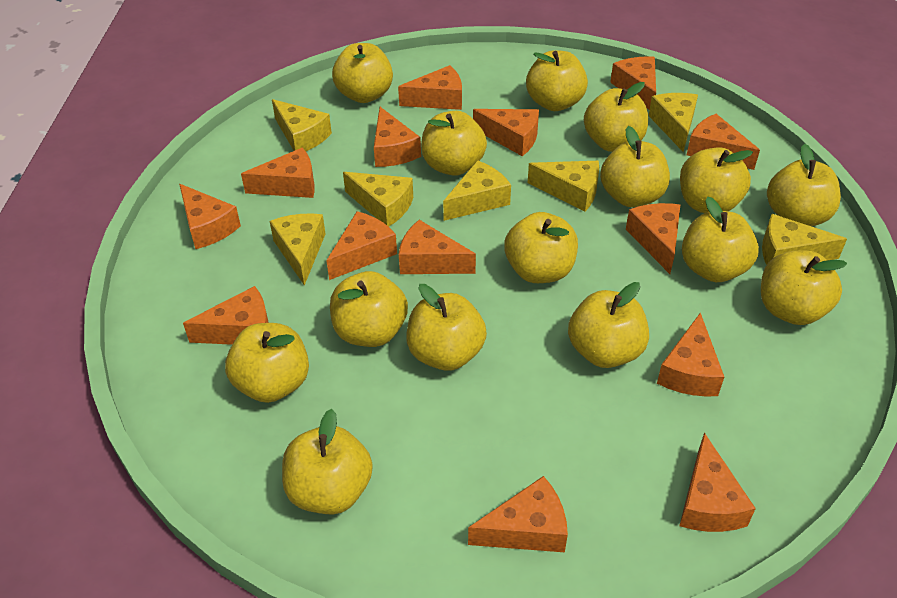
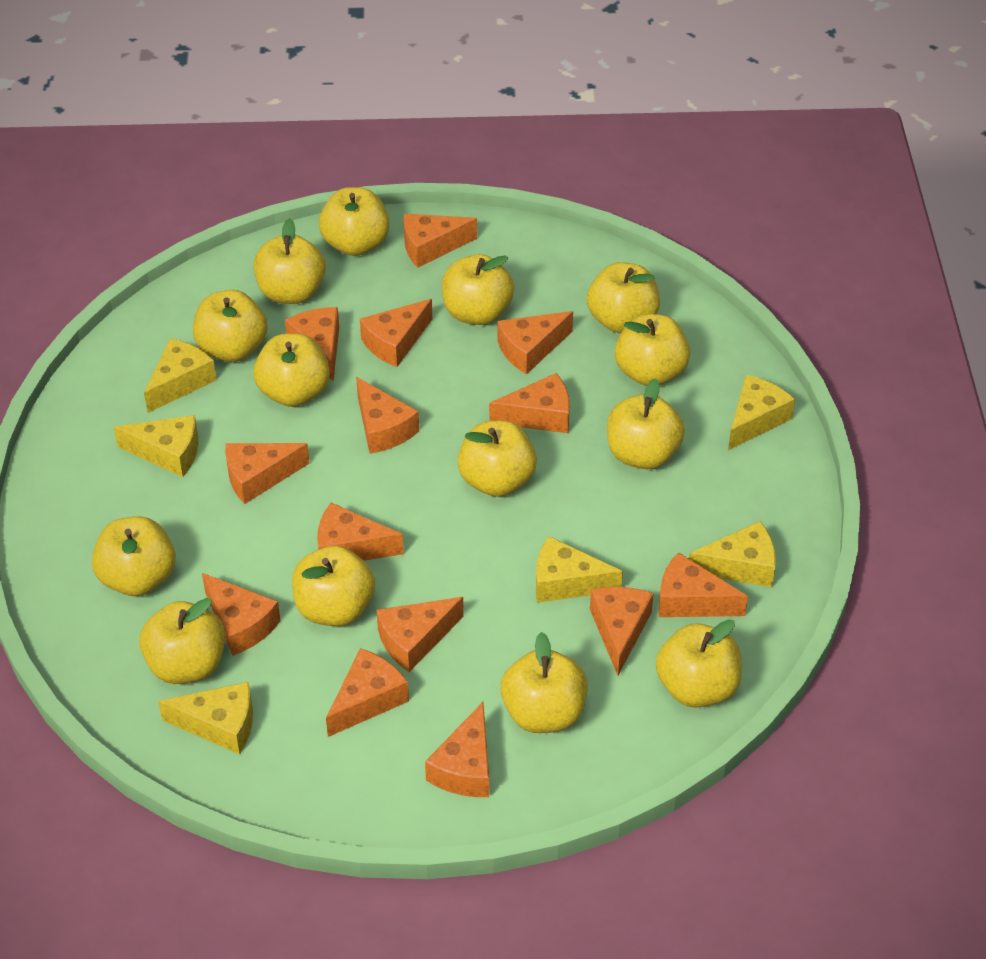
yellow apple: [225,323,309,403] [282,409,373,515] [330,271,408,347] [332,43,393,103] [406,284,487,371] [421,111,487,176] [504,212,578,283] [526,50,588,111] [568,282,649,368] [584,82,648,152] [600,126,670,207] [680,147,753,213] [682,197,759,282] [761,251,847,325] [767,144,841,226] = 15 -> [92,516,176,596] [139,598,226,684] [193,290,267,362] [253,218,326,304] [253,333,330,407] [292,546,375,626] [319,187,390,256] [442,254,514,325] [457,420,537,497] [501,632,588,733] [587,262,660,333] [607,378,685,469] [615,314,690,386] [656,619,742,708] = 14
yellow cheese: [270,214,325,286] [272,99,332,151] [343,172,413,227] [443,160,511,221] [528,161,599,212] [648,93,698,152] [762,214,847,265] = 7 -> [114,415,198,477] [144,338,216,413] [158,682,253,755] [536,536,623,603] [689,521,776,587] [728,375,795,450] = 6

